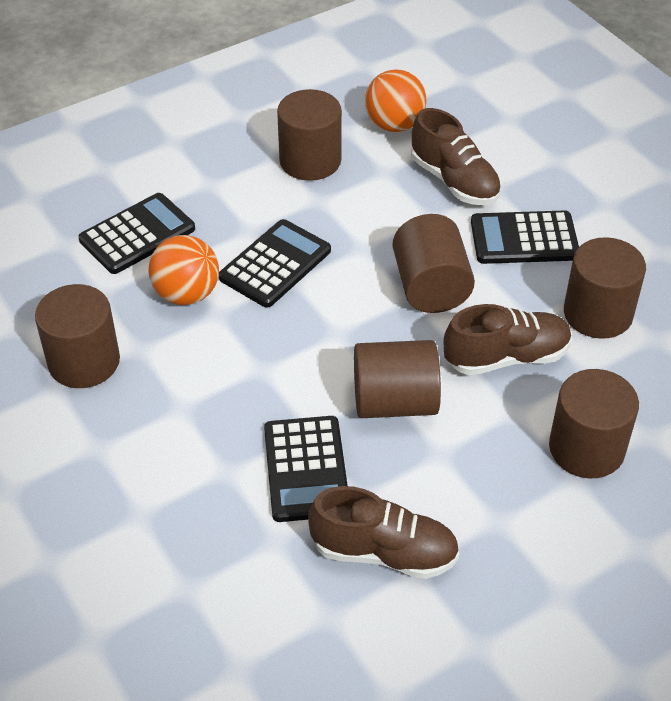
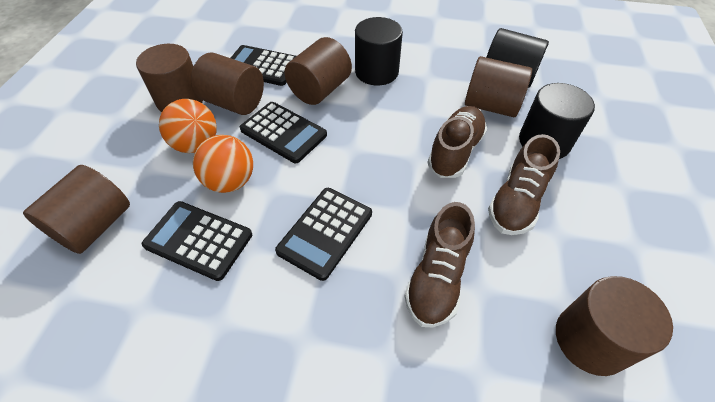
black cylinder: none = 0 -> [355,17,403,86] [486,28,549,88] [519,83,595,159] = 3

